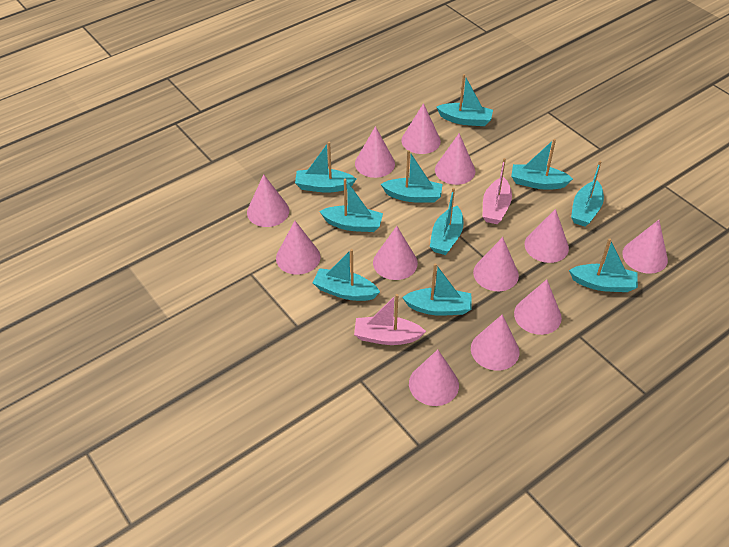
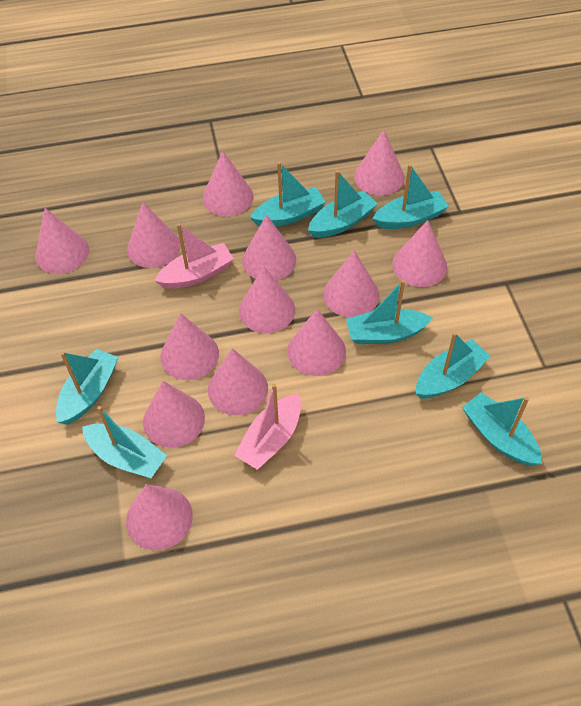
pink cone: [247,174,289,227] [276,221,320,275] [355,126,395,178] [373,226,418,280] [401,103,441,154] [409,349,459,406] [435,133,475,185] [471,315,520,371] [473,237,519,291] [514,279,562,335] [524,209,569,263] [622,220,668,274] = 12 -> [35,208,89,274] [126,484,193,550] [127,202,180,268] [143,381,205,448] [161,313,219,380] [202,150,254,216] [208,348,268,415] [239,267,295,333] [242,215,296,281] [287,309,346,376] [323,250,379,317] [354,130,404,195] [392,220,447,287] = 13
turquoise boat: [295,142,356,193] [313,249,380,301] [319,179,383,232] [381,150,443,203] [402,263,471,316] [430,188,463,255] [436,74,493,126] [511,139,573,190] [569,238,638,292] [571,161,604,226] = 10 -> [56,348,119,425] [82,406,167,478] [250,162,326,227] [308,170,377,238] [346,280,433,344] [372,164,449,229] [416,332,490,399] [462,392,542,466] = 8

